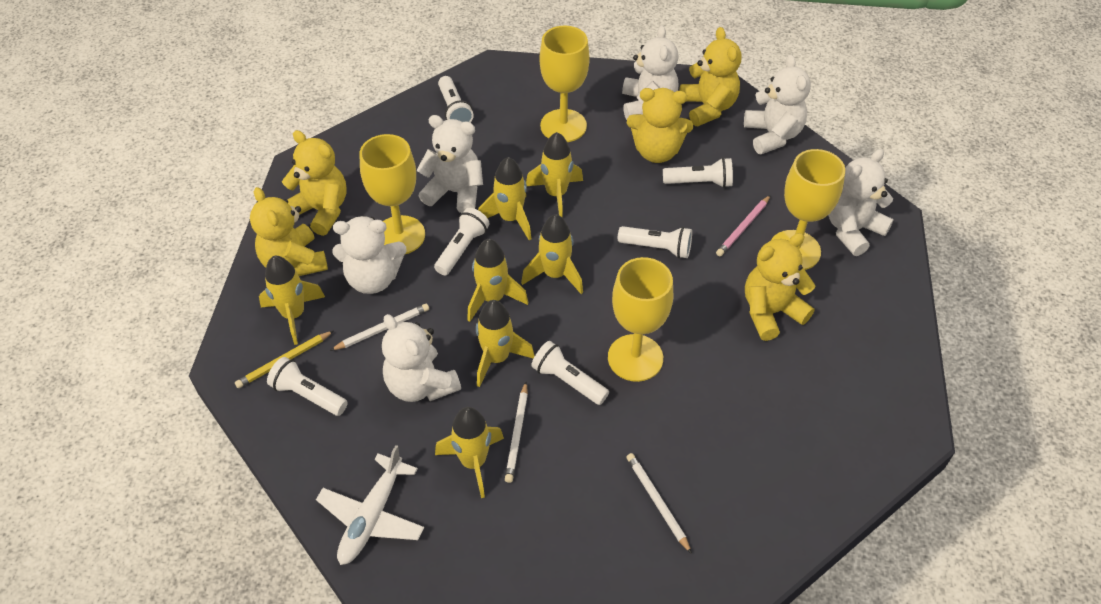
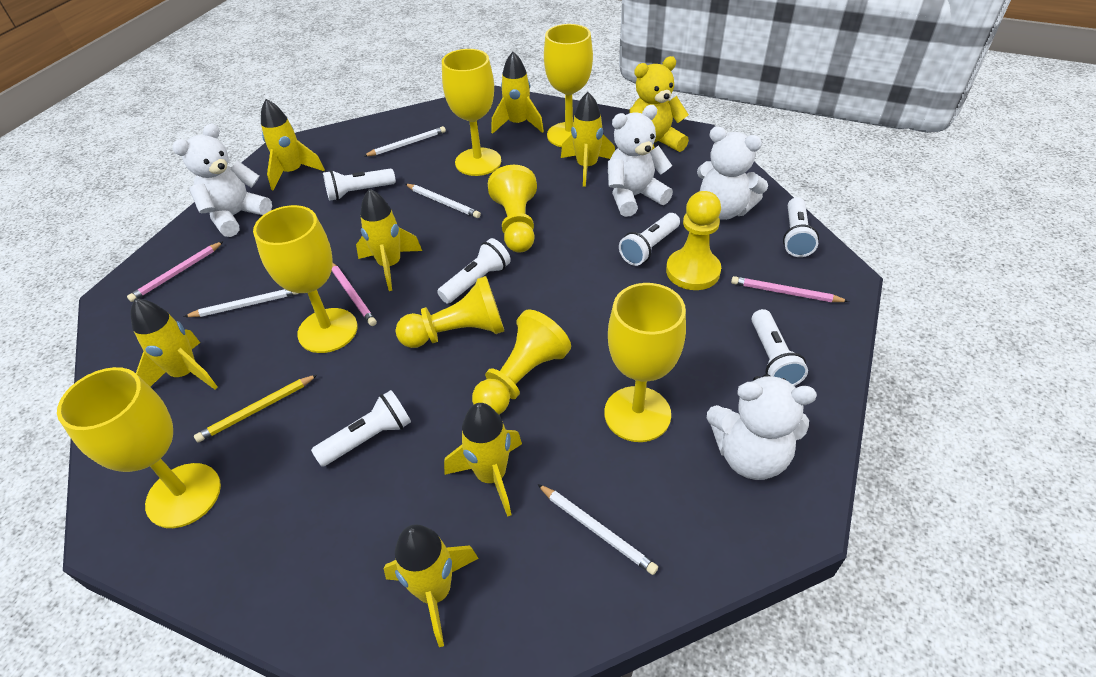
pink pencil: [716,195,771,256] = 1 -> [127,241,224,302] [332,262,377,326] [731,276,849,302] = 3
white pencil: [330,304,429,351] [505,382,528,483] [626,453,692,554] = 3 -> [184,289,299,317] [364,126,446,156] [405,184,481,218] [537,484,658,575] = 4
white plane: [316,445,424,565] = 1 -> none = 0
white teddy bear: [332,216,407,294] [382,314,461,402] [417,115,483,213] [622,26,678,120] [744,54,811,154] [828,149,894,256] = 6 -> [173,123,272,237] [608,105,673,217] [697,126,768,220] [707,374,817,480] = 4
yellow goblet: [359,134,425,254] [539,26,590,142] [608,257,673,382] [771,149,845,270] = 4 -> [57,367,221,528] [253,205,358,353] [442,49,501,176] [544,24,593,147] [604,283,686,442] = 5
yellow pawn: none = 0 -> [395,276,504,348] [472,309,571,415] [488,165,537,253] [666,191,721,290] = 4
yellow teddy bear: [250,187,328,276] [282,130,347,236] [627,88,693,163] [680,27,742,126] [745,233,815,341] = 5 -> [629,56,689,152] = 1

